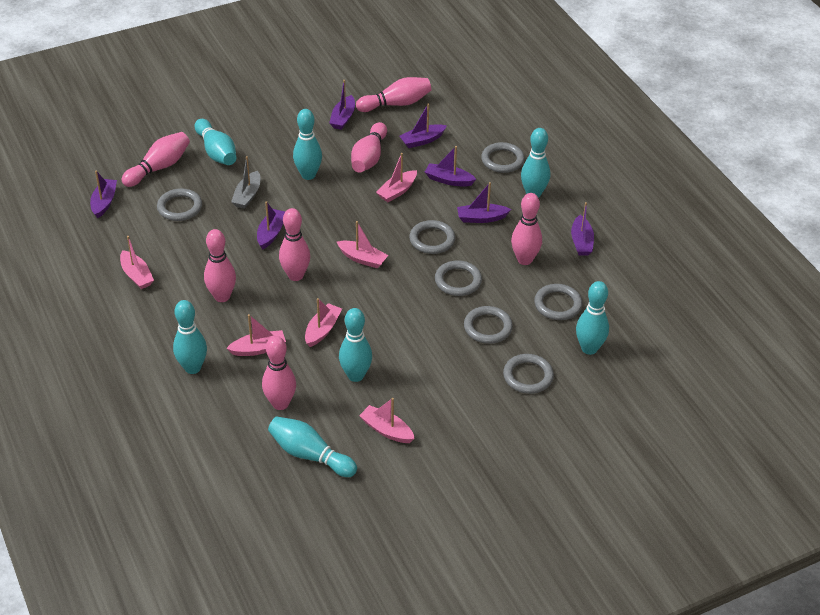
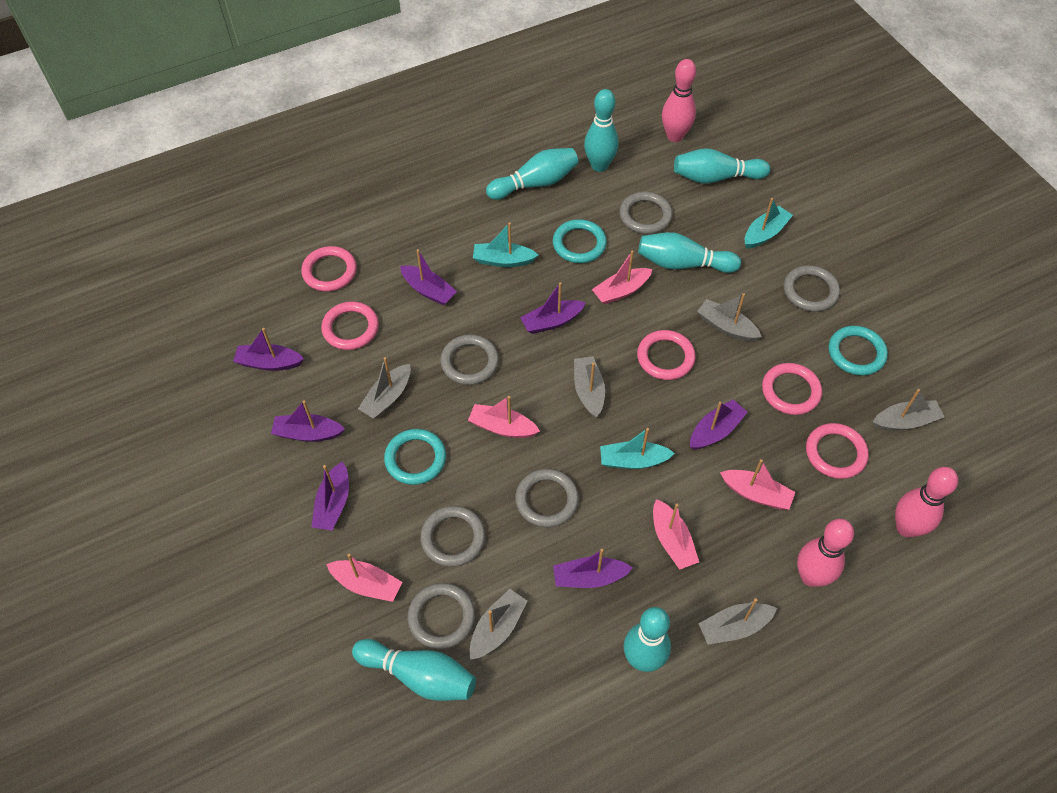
grey boat: [231,156,260,209] = 1 -> [358,357,411,419] [469,589,528,660] [574,356,605,418] [697,293,762,341] [698,598,777,645] [873,389,944,431] = 6
grey ring: [157,188,202,221] [409,220,455,254] [435,260,482,296] [464,306,513,344] [481,142,525,173] [503,354,554,394] [534,284,582,320] = 7 -> [407,583,475,649] [420,506,485,567] [440,334,499,385] [515,469,579,527] [619,192,673,234] [784,265,840,312] = 6
pink boat: [120,236,154,289] [226,314,286,356] [305,298,342,347] [337,221,388,269] [359,398,415,443] [376,153,417,202] = 6 -> [326,554,402,602] [468,396,540,438] [592,250,652,305] [653,499,699,570] [720,459,795,510] = 5
pink bowling pin: [122,132,190,187] [204,229,236,302] [262,336,296,410] [279,208,310,281] [351,122,387,173] [356,77,431,112] [511,193,542,265] = 7 -> [662,59,696,142] [797,519,854,587] [895,467,958,537] = 3
pink ring: none = 0 -> [301,246,357,291] [321,302,379,350] [637,330,696,380] [762,363,822,415] [806,423,869,479] = 5
turquoise boat: none = 0 -> [473,222,538,267] [600,428,675,469] [745,198,793,249] = 3
turquoise bowling pin: [173,300,207,374] [194,119,236,165] [268,416,357,477] [293,109,322,180] [339,308,372,382] [521,128,550,198] [576,281,609,355] = 7 -> [352,639,476,701] [486,148,579,200] [584,89,619,172] [623,607,671,672] [638,232,741,273] [674,148,770,184] = 6
turquoise ring: none = 0 -> [384,429,446,485] [553,219,607,263] [828,326,888,376] = 3

